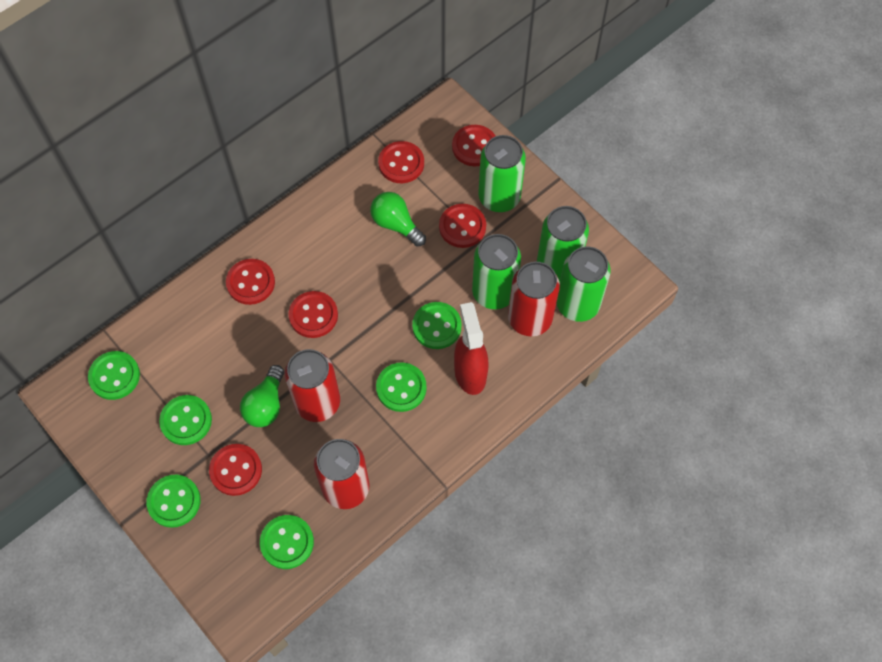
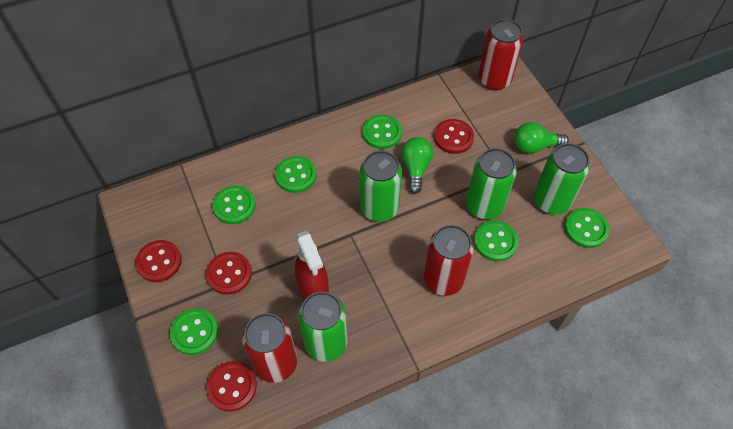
red button: [209,444,262,496] [226,259,275,305] [288,291,338,338] [378,141,424,183] [439,204,486,248] [452,125,495,166] = 6 -> [135,240,182,282] [206,252,252,295] [207,361,257,412] [434,119,474,154] = 4

